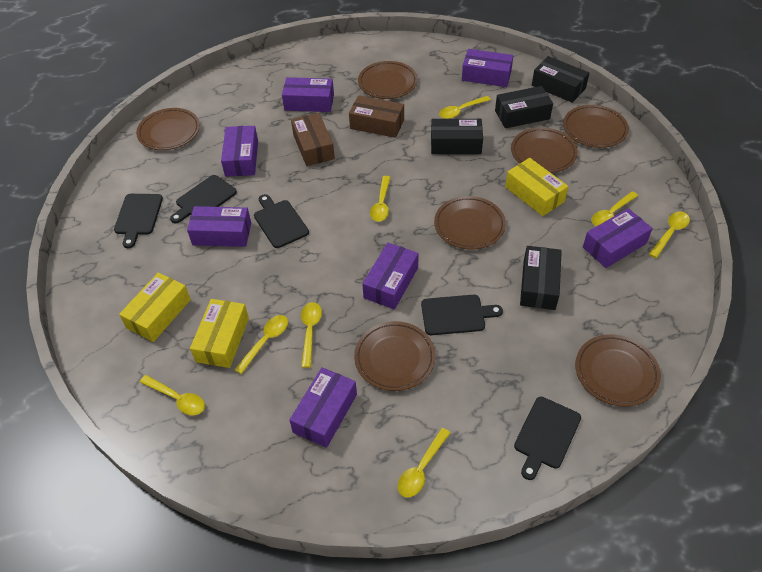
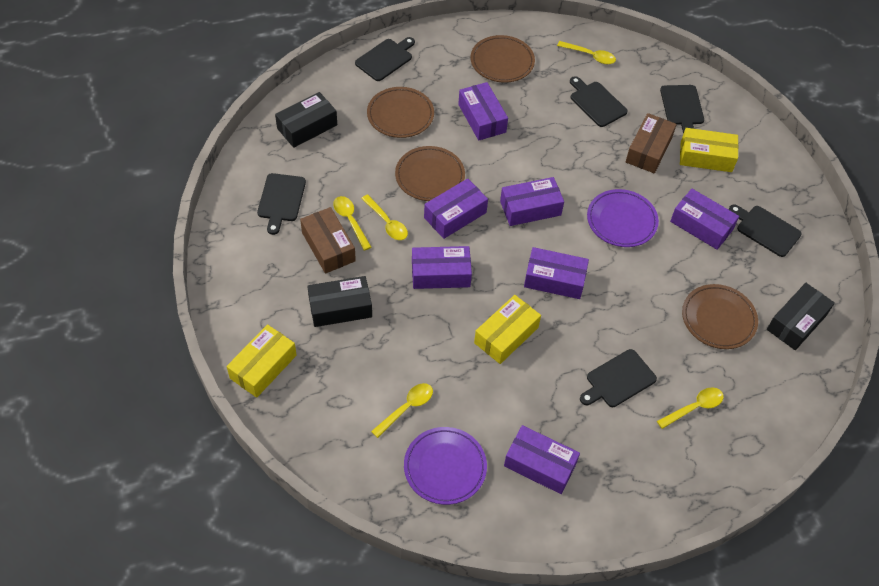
black box: [431,119,483,154] [495,86,553,128] [520,246,562,310] [532,56,589,103] = 4 -> [275,92,337,148] [307,276,372,327] [767,283,835,350] = 3
black cutting board: [114,194,163,248] [170,175,237,223] [254,194,309,248] [421,295,503,335] [514,397,581,480] = 5 -> [257,173,306,235] [355,37,415,81] [570,76,627,127] [580,349,657,407] [660,85,704,134] [728,204,802,257] = 6
brown plate: [136,108,200,150] [354,321,436,391] [358,61,418,99] [434,196,506,250] [511,127,578,173] [563,105,629,148] [575,334,661,407] = 7 -> [367,87,434,138] [395,146,465,201] [471,35,535,83] [682,284,758,349] = 4
purple plate: none = 0 -> [404,427,487,505] [587,189,659,247] = 2
yellow spoon: [140,375,205,415] [234,315,288,374] [301,302,322,368] [370,176,391,222] [398,428,450,497] [439,96,491,119] [592,191,638,226] [649,211,690,258] = 8 -> [333,196,371,251] [361,194,408,240] [371,383,433,438] [557,41,616,64] [657,388,724,429] = 5

